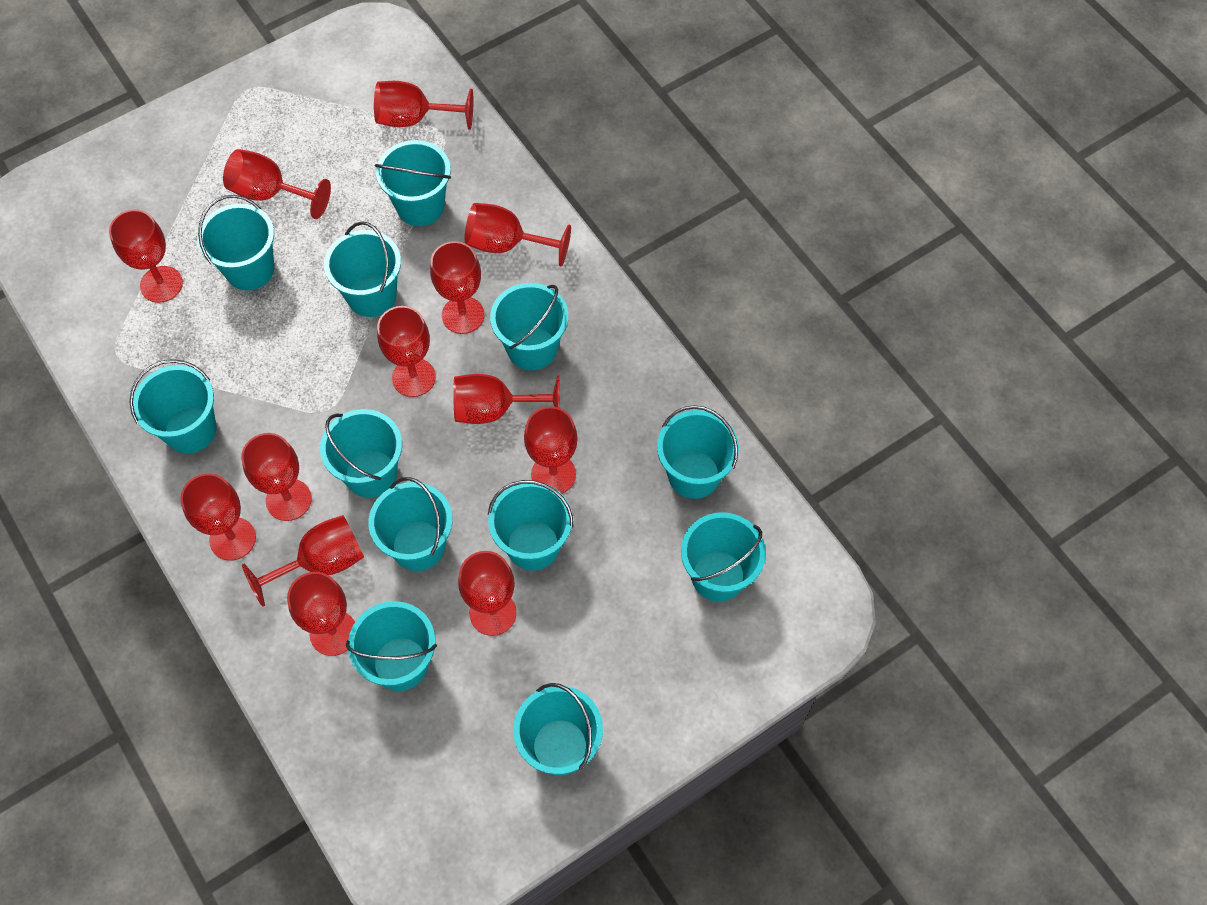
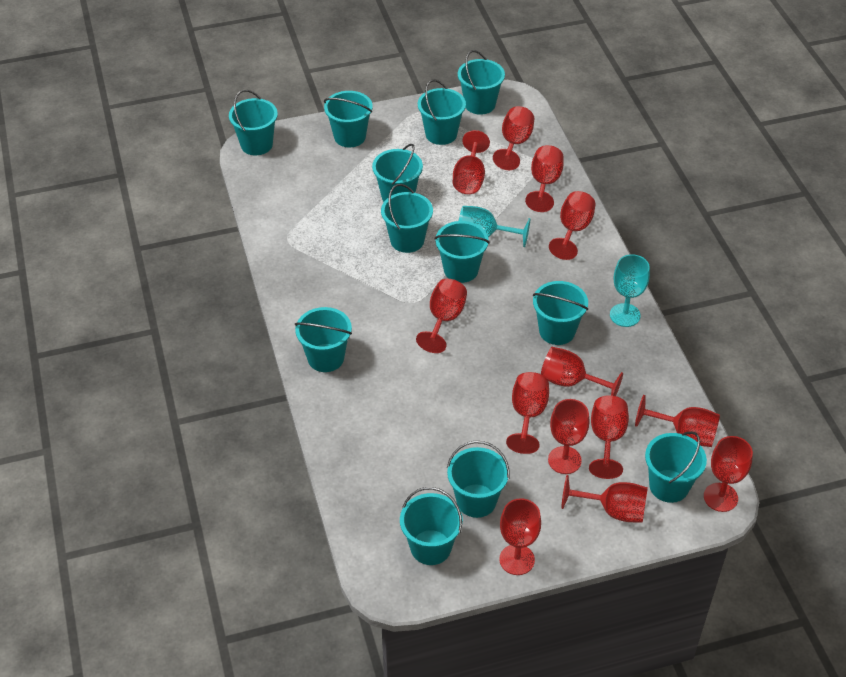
turquoise goblet: none = 0 -> [459,206,530,247] [610,254,650,327] = 2

